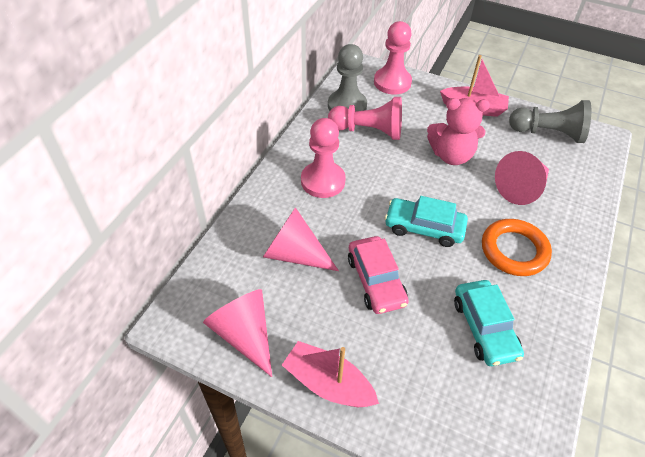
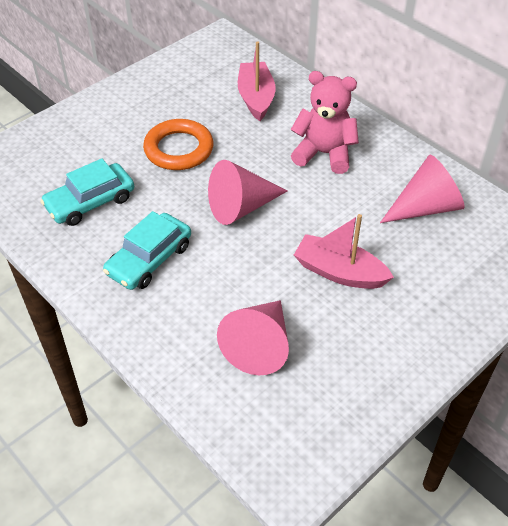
grey pawn: [328,44,367,112] [509,100,591,143] = 2 -> none = 0
pink car: [348,236,409,314] = 1 -> none = 0
pink pawn: [301,118,346,198] [328,97,402,140] [374,21,412,94] = 3 -> none = 0

